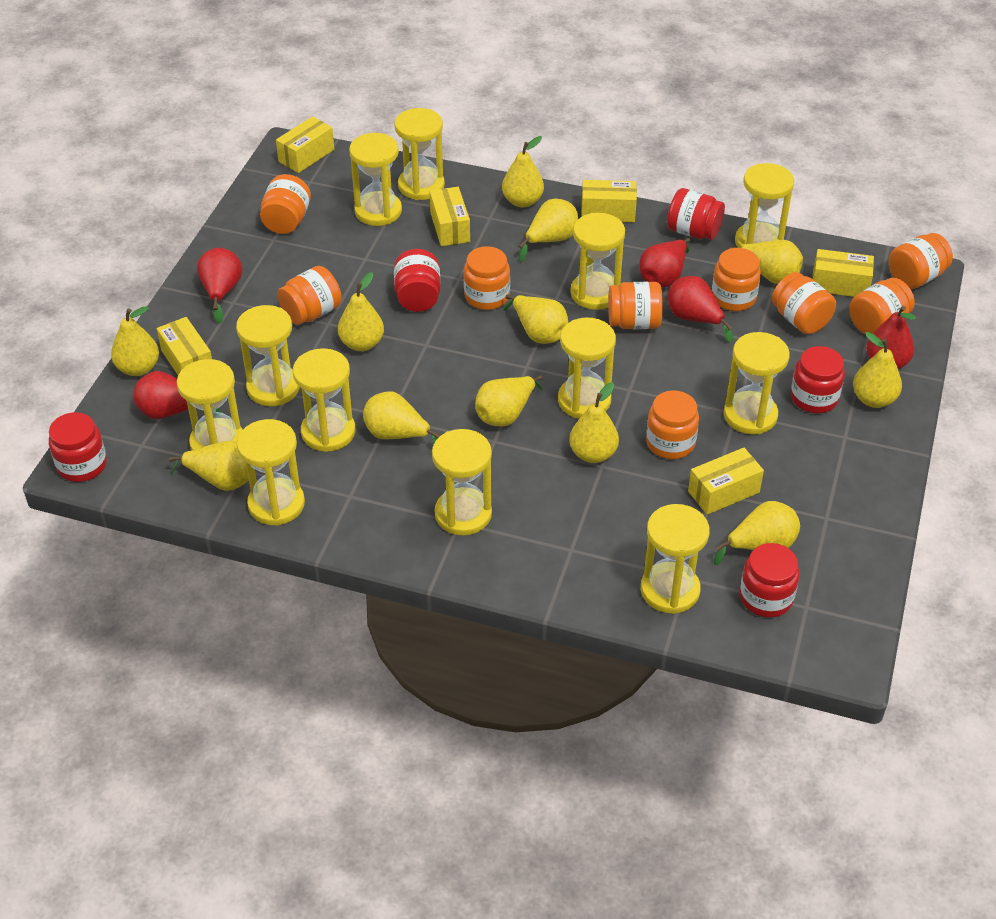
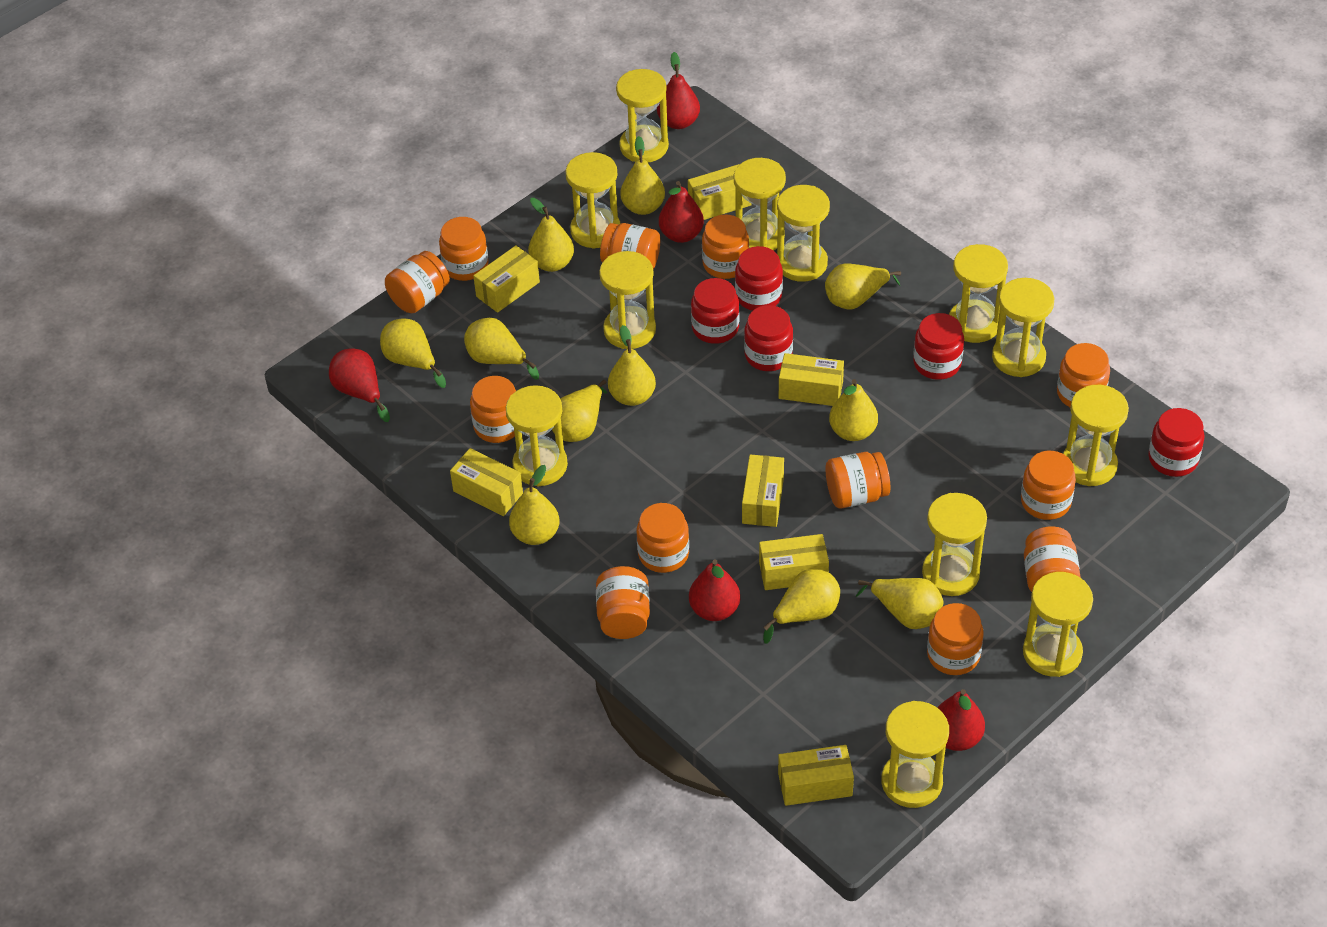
orange jar: [260,174,311,234] [277,266,342,325] [464,246,510,310] [608,282,663,329] [646,390,699,459] [712,248,761,311] [772,272,836,334] [850,278,915,335] [889,233,953,289] = 9 -> [385,251,450,313] [439,217,489,281] [470,376,516,443] [596,566,650,639] [600,223,660,270] [637,503,689,573] [702,215,749,279] [826,452,890,508] [927,603,984,675] [1021,451,1076,520] [1024,526,1081,592] [1057,343,1110,407] = 12
yellow box: [157,317,212,375] [276,117,334,173] [430,187,470,246] [581,180,637,222] [688,448,764,515] [812,249,874,297] = 6 -> [450,448,523,516] [473,245,540,313] [688,164,752,220] [742,454,784,527] [759,534,829,590] [778,745,854,806] [779,353,844,406] = 7
yellow pear: [111,306,159,376] [169,441,249,491] [338,272,384,351] [363,391,441,443] [475,375,543,426] [502,136,544,207] [503,295,568,344] [519,199,578,262] [569,382,619,463] [714,501,800,565] [728,240,803,284] [853,332,902,408] = 12 -> [380,319,446,388] [464,318,539,380] [509,465,559,545] [528,198,574,272] [552,380,607,442] [608,325,656,406] [620,136,665,215] [763,569,840,644] [825,263,901,310] [829,379,878,441] [856,578,943,629] = 11

